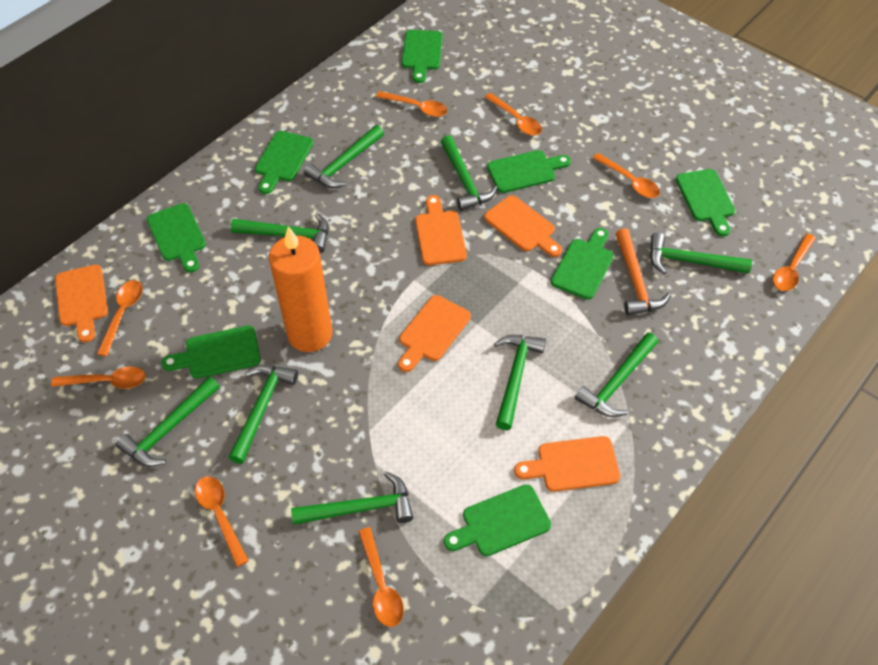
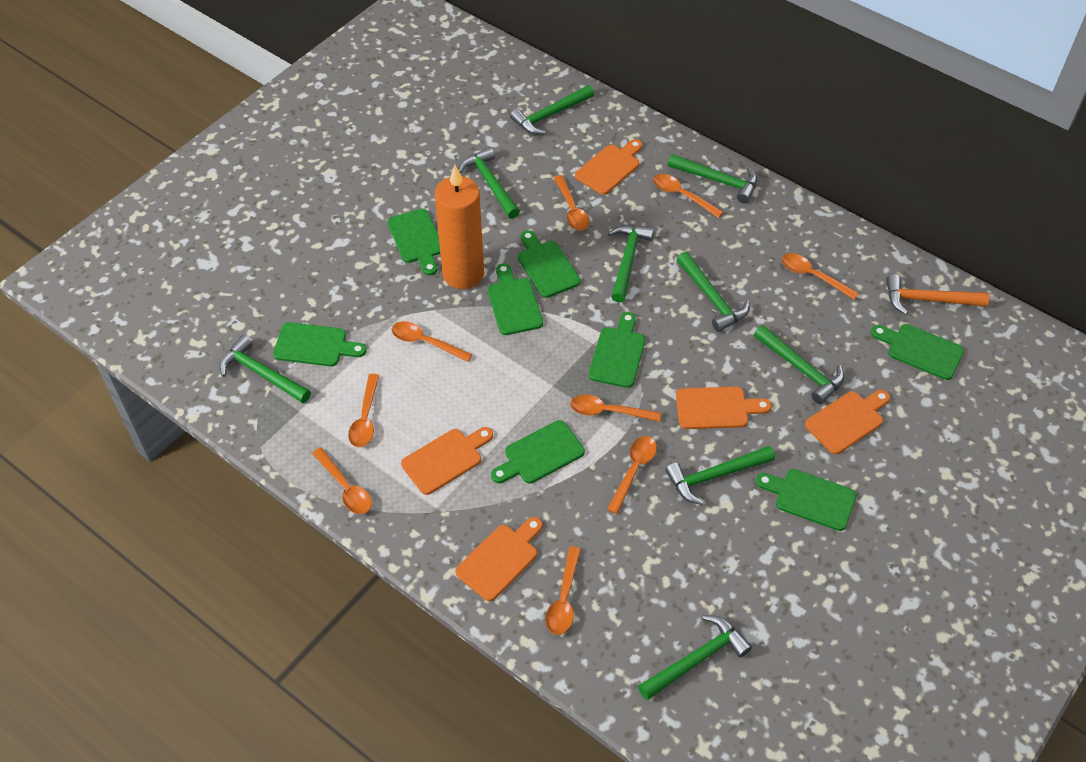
orange spoon: [51,366,146,389] [97,280,143,357] [195,476,249,567] [358,527,404,627] [376,91,448,117] [485,93,542,136] [592,153,660,198] [773,233,816,291] = 8 -> [312,447,372,514] [348,374,380,447] [392,321,473,362] [545,546,581,635] [554,175,590,231] [570,395,661,422] [607,436,657,514] [653,174,723,218] [782,253,859,300] = 9

